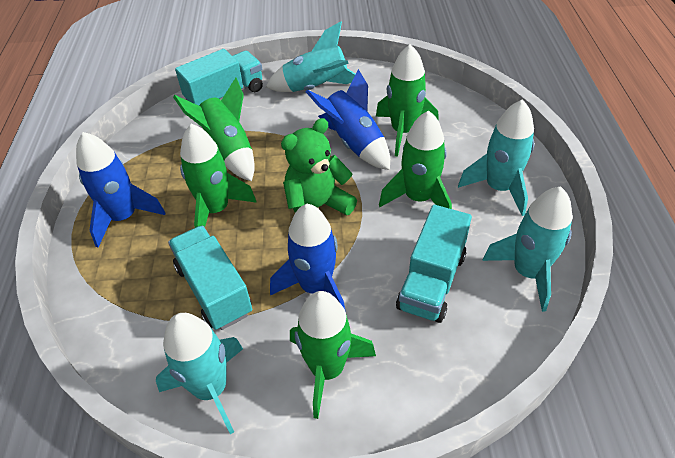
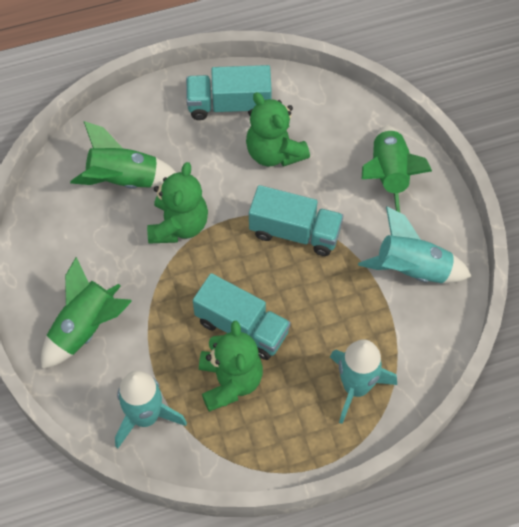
blue rocket: [76,132,165,247] [270,204,346,312] [306,69,390,170] = 3 -> none = 0
green rocket: [173,78,255,181] [180,124,257,228] [290,291,376,419] [376,44,439,157] [379,110,452,209] = 5 -> [41,257,132,369] [70,121,176,189] [362,126,432,213] = 3
green teddy bear: [281,118,357,215] = 1 -> [147,162,208,243] [199,321,263,412] [246,92,310,167] = 3
turquoise rocket: [156,313,243,434] [266,21,356,92] [458,99,534,216] [482,187,572,312] = 4 -> [115,371,187,448] [330,339,397,424] [358,207,472,283] = 3

